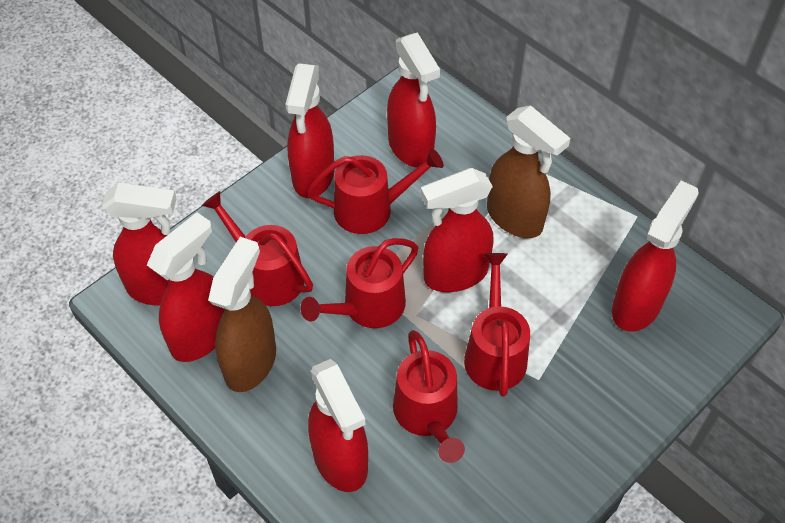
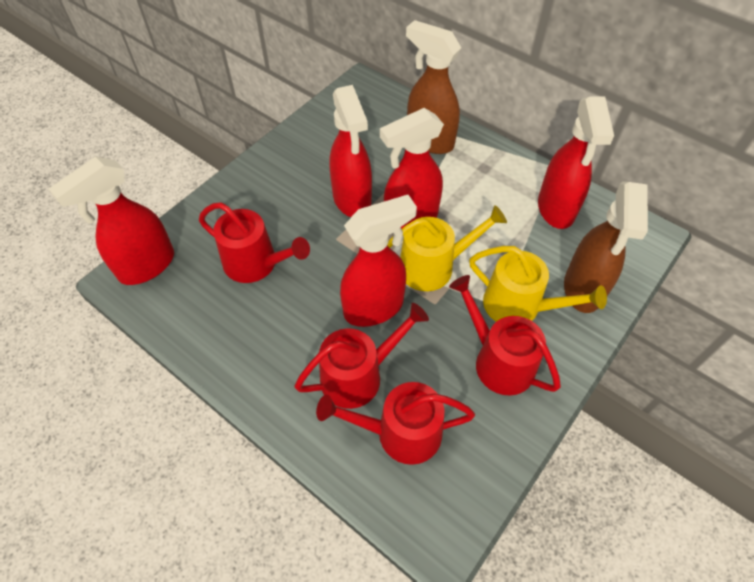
red spray bottle: [102,183,177,306] [147,212,225,362] [285,64,335,198] [308,359,368,492] [387,32,440,167] [421,168,493,292] [612,180,699,332] = 7 -> [49,157,174,285] [329,85,372,217] [340,195,417,327] [380,108,444,229] [538,97,614,229] = 5
red watering can: [202,191,313,306] [301,238,418,328] [307,149,443,234] [393,330,465,463] [464,253,530,397] = 5 -> [199,202,310,283] [294,303,429,409] [316,382,475,465] [449,275,561,395] = 4
yellow watering can: none = 0 -> [388,205,507,291] [469,246,607,322] = 2

